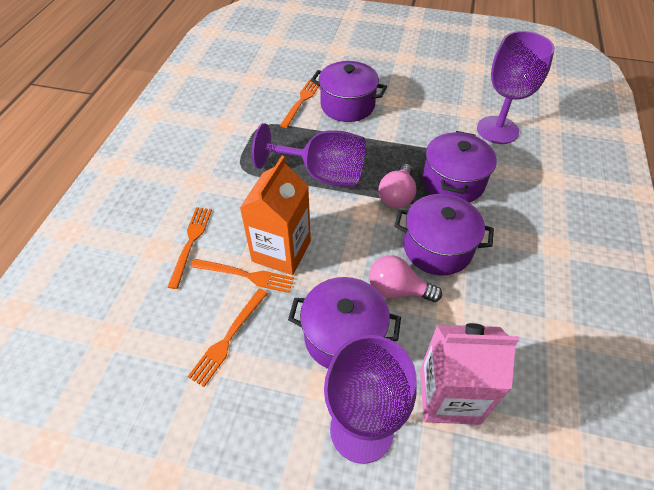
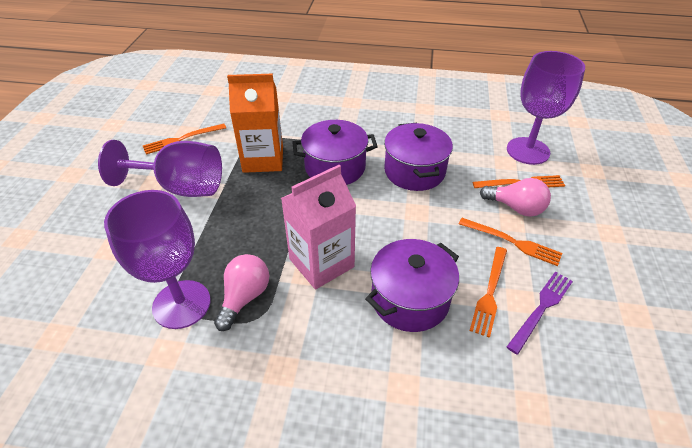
purple fork: none = 0 -> [507,272,573,355] = 1
purple pot: [288,277,401,369] [311,61,387,122] [394,194,494,275] [422,131,497,203] = 4 -> [292,120,378,185] [365,239,459,332] [384,123,453,191] = 3

